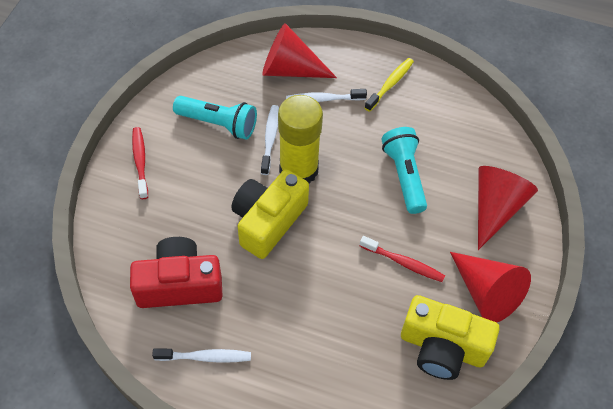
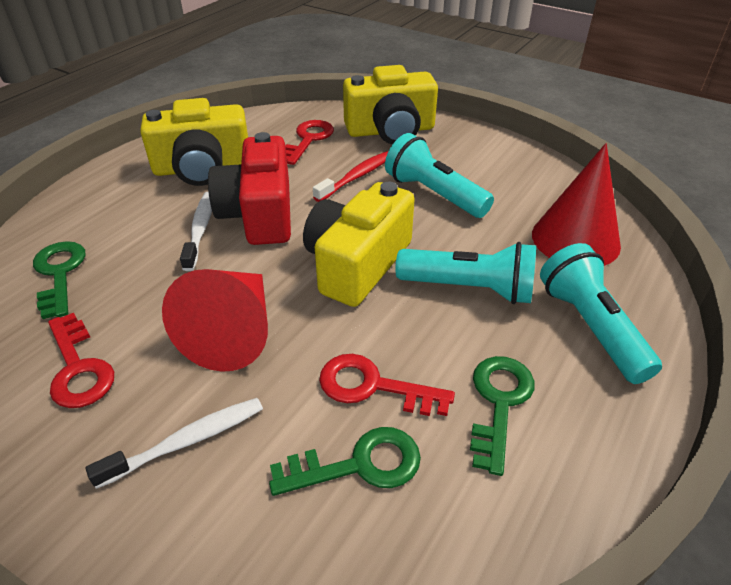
green key: none = 0 -> [33,241,86,319] [269,427,421,496] [470,356,535,476] = 3
red cone: [262,23,337,78] [450,252,531,323] [478,166,538,250] = 3 -> [162,269,268,372] [532,143,621,266] = 2
red key: none = 0 -> [48,313,114,408] [285,120,334,165] [319,354,455,416] = 3
red toothbrush: [132,127,148,199] [360,236,445,282] = 2 -> [313,151,388,202] = 1
turquoise flashlight: [173,96,257,140] [381,127,427,214] = 2 -> [385,133,494,218] [396,242,536,304] [540,243,662,384] = 3
white toothbrush: [152,349,251,363] [261,105,279,175] [286,89,367,102] = 3 -> [86,398,263,489] [180,192,212,271] = 2
yellow camera: [231,170,309,259] [401,295,499,380] = 2 -> [140,98,248,186] [303,182,415,307] [343,65,438,144] = 3
yellow glue stick: [278,95,323,184] = 1 -> none = 0
yellow toothbrush: [364,58,414,112] = 1 -> none = 0

